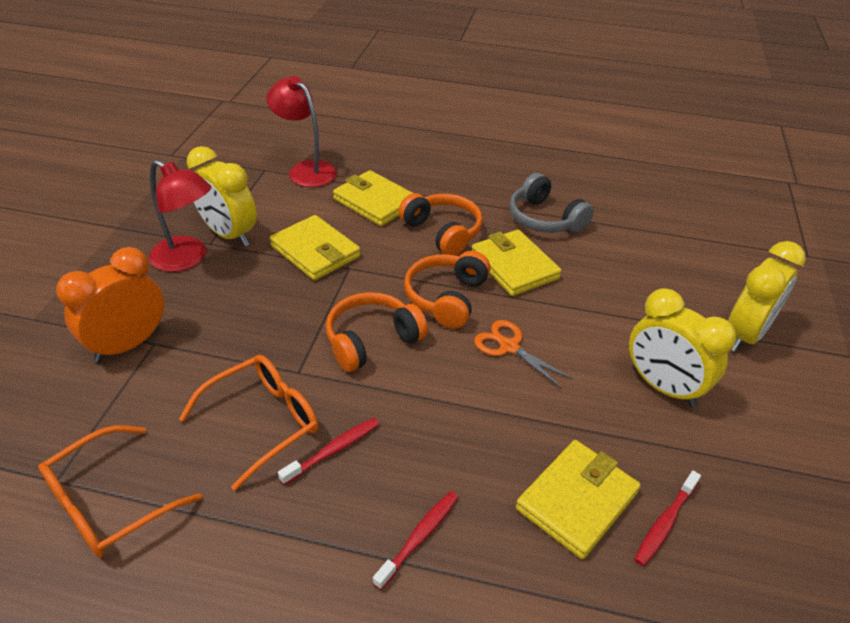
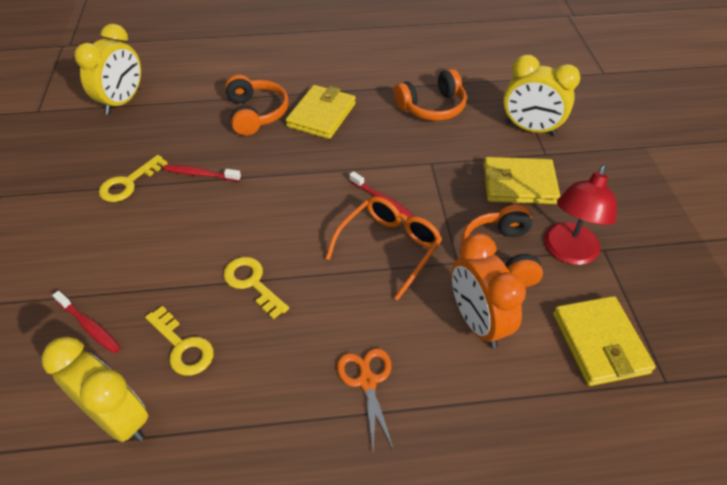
grey headphones: [509,173,594,233] = 1 -> none = 0
orange glasses: [38,425,202,557] [179,355,318,491] = 2 -> [325,196,442,301] = 1
red lamp: [149,160,212,272] [266,76,337,187] = 2 -> [544,165,617,265] = 1
yellow key: none = 0 -> [99,155,168,202] [145,306,214,376] [223,257,289,320] = 3
yellow wallet: [270,215,360,281] [333,170,412,226] [472,229,562,296] [516,440,641,559] = 4 -> [286,85,356,139] [483,157,560,204] [553,296,656,386] = 3

